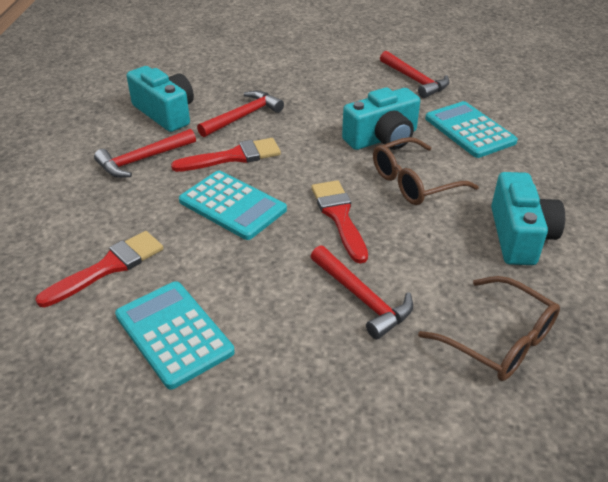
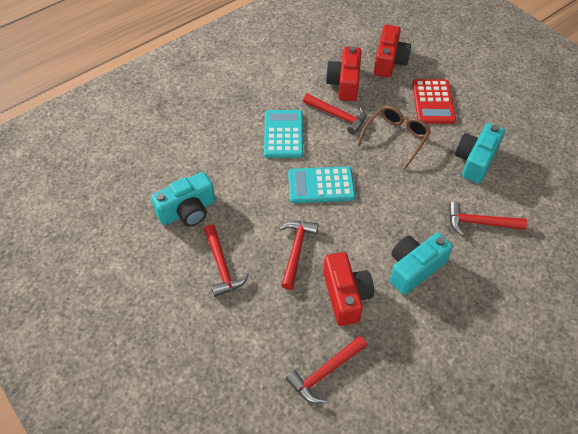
brown glasses: [373,137,479,205] [418,276,560,381] = 2 -> [357,106,431,170] = 1
red brush: [35,231,163,307] [171,138,281,172] [311,180,368,263] = 3 -> none = 0
red calculator: none = 0 -> [412,79,456,124] = 1
red camera: none = 0 -> [323,252,374,326] [326,46,361,101] [374,25,411,78] = 3
red hammer: [94,129,196,178] [197,91,284,137] [311,245,413,339] [380,51,449,98] = 4 -> [204,224,249,297] [279,221,318,290] [286,336,367,404] [303,94,366,135] [449,201,527,236] = 5
turquoise calculator: [115,281,235,389] [179,170,287,240] [425,101,518,158] = 3 -> [264,110,303,158] [288,166,355,203] = 2

